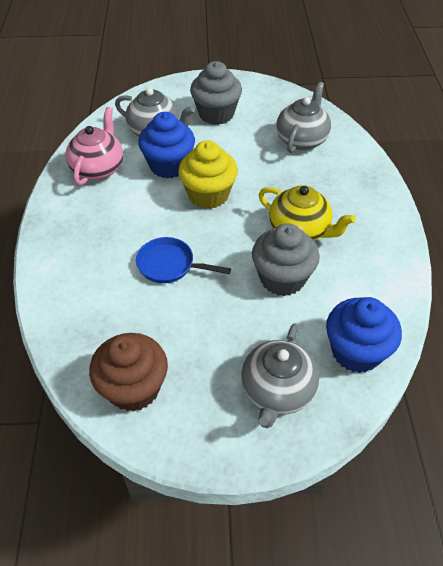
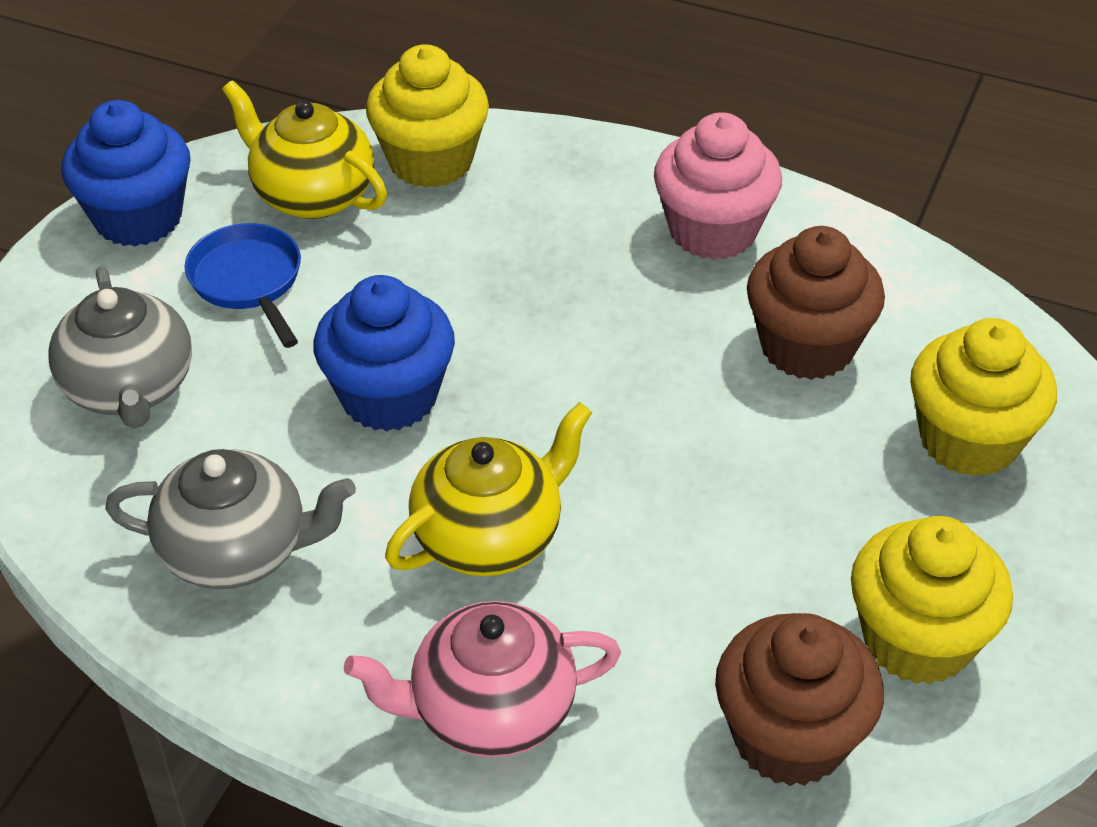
brown cupcake: [89,333,168,412] = 1 -> [715,613,884,786] [747,226,885,380] = 2
grey cupcake: [190,61,242,125] [252,223,320,296] = 2 -> none = 0
grey teapot: [115,88,195,136] [241,323,319,428] [276,82,331,153] = 3 -> [48,266,192,428] [105,449,356,589] = 2
pink cupcake: none = 0 -> [654,112,782,260] = 1
yellow cupcake: [178,140,238,209] = 1 -> [366,44,489,188] [851,516,1013,684] [910,318,1057,477] = 3
yellow teapot: [258,185,355,241] = 1 -> [222,80,387,219] [385,402,592,576] = 2

